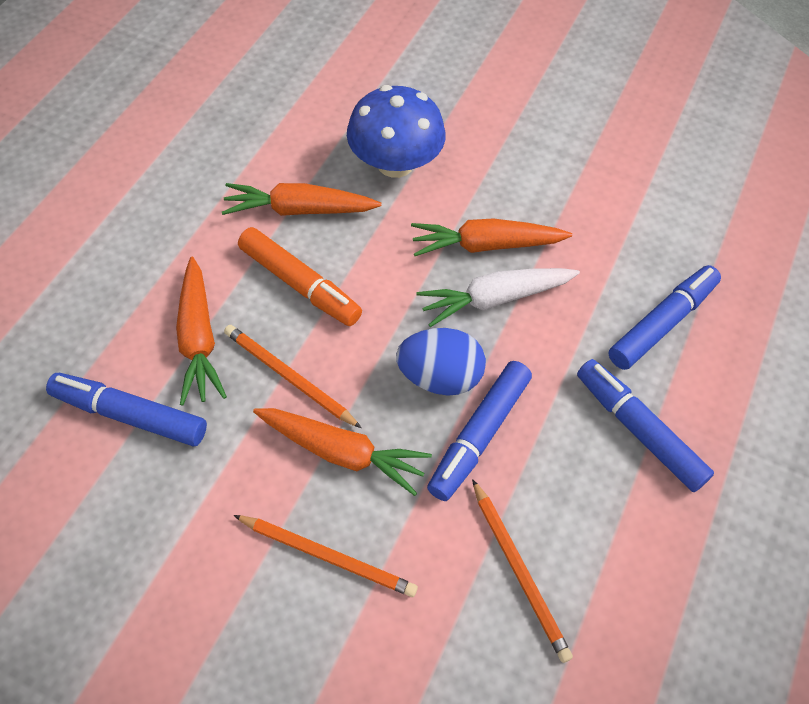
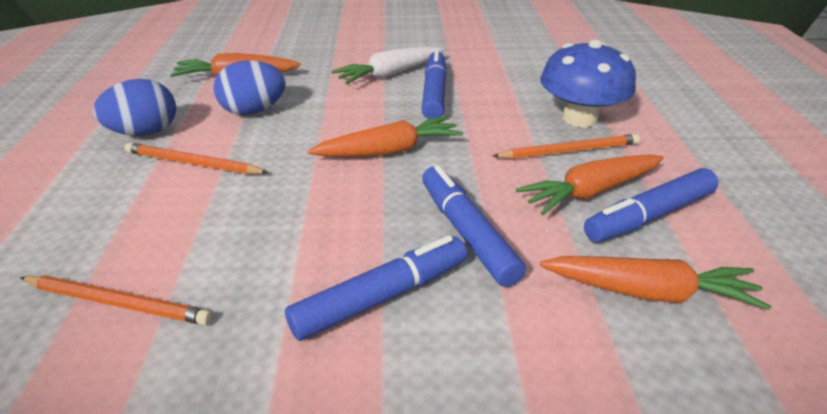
blue egg: [396,328,486,396] = 1 -> [93,79,176,136] [214,60,286,115] = 2
orange marker: [238,227,362,326] = 1 -> none = 0

